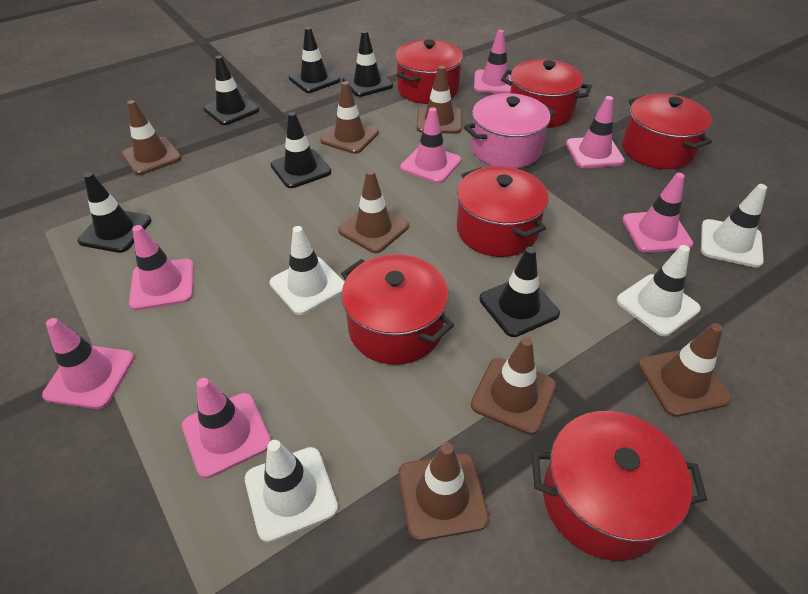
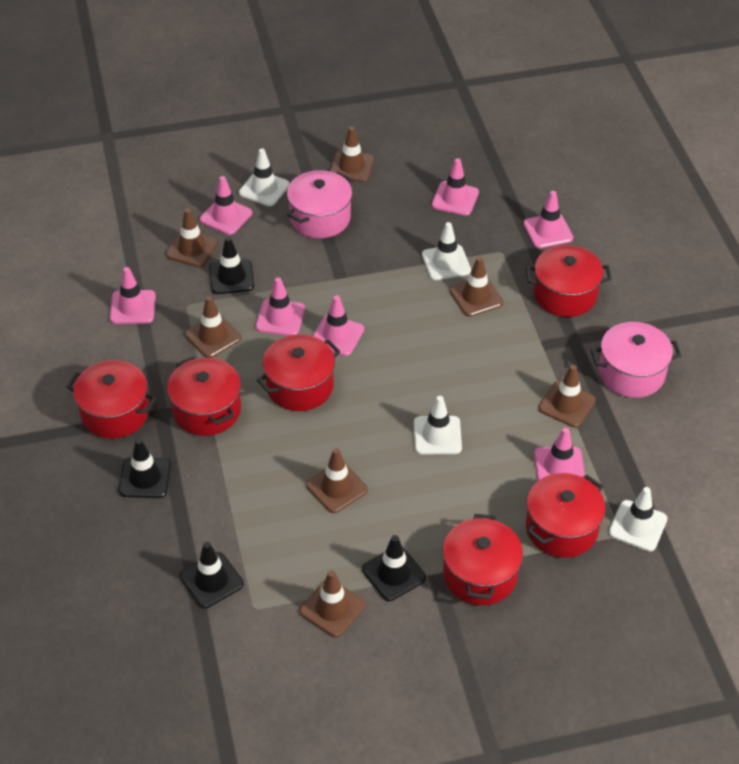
black traffic cone: [78,172,151,253] [204,56,259,125] [271,112,331,188] [289,27,340,93] [342,30,393,97] [479,247,560,337] = 6 -> [119,438,171,498] [180,542,244,608] [209,237,254,294] [362,535,426,601] = 4
pink pot: [464,93,555,168] = 1 -> [287,170,352,238] [591,322,682,398] = 2

